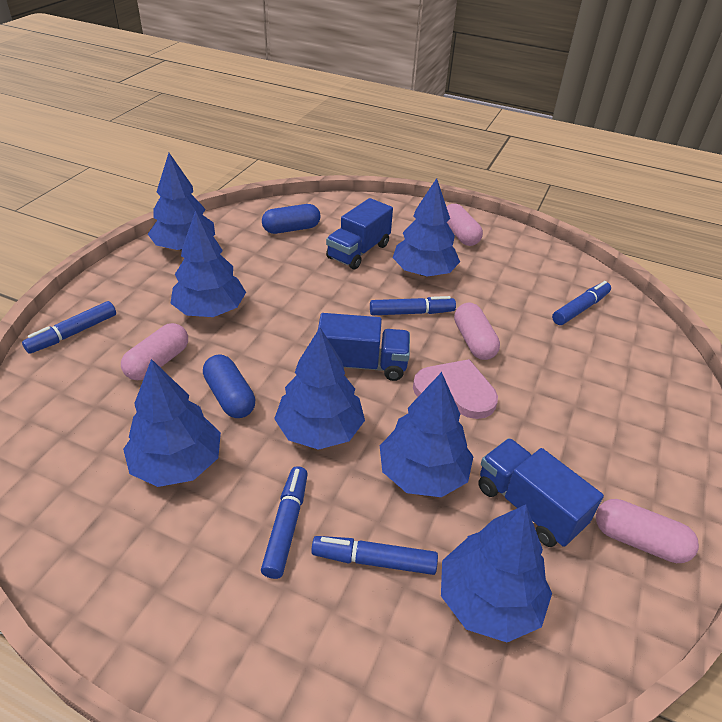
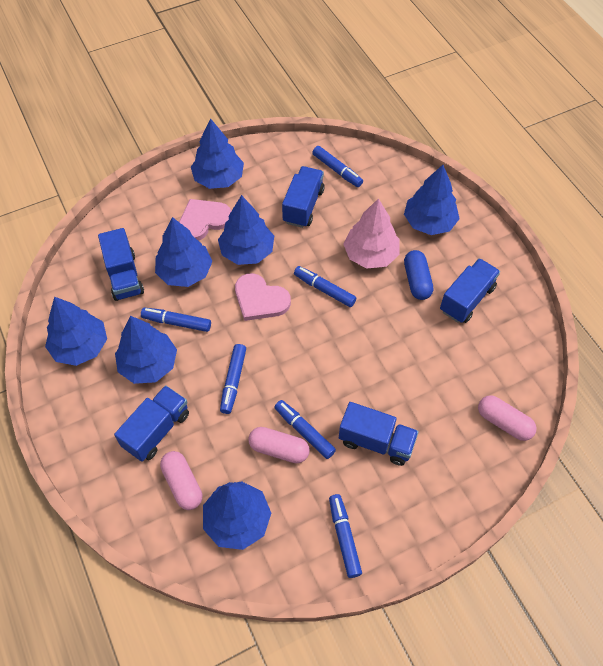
blue capsule: [203,354,255,418] [262,204,321,234] = 2 -> [404,250,433,300] = 1
blue marker: [22,301,116,354] [261,466,308,579] [311,536,438,575] [370,296,456,315] [552,281,611,325] = 5 -> [141,308,211,332] [220,344,246,414] [274,400,336,459] [294,266,357,307] [312,146,363,187] [329,494,362,578] = 6
blue truck: [318,313,410,381] [326,198,393,270] [478,438,604,547] = 3 -> [98,228,144,301] [114,385,189,462] [282,166,325,228] [339,402,419,466] [440,258,500,323] = 5
pink capsule: [121,323,188,380] [446,204,483,246] [454,303,500,360] [596,499,699,563] = 4 -> [160,451,202,510] [248,427,310,463] [478,395,537,441] = 3
pink heart: [413,359,498,419] = 1 -> [179,199,231,241] [235,273,291,321] = 2
pink tree: none = 0 -> [343,198,399,268] = 1

